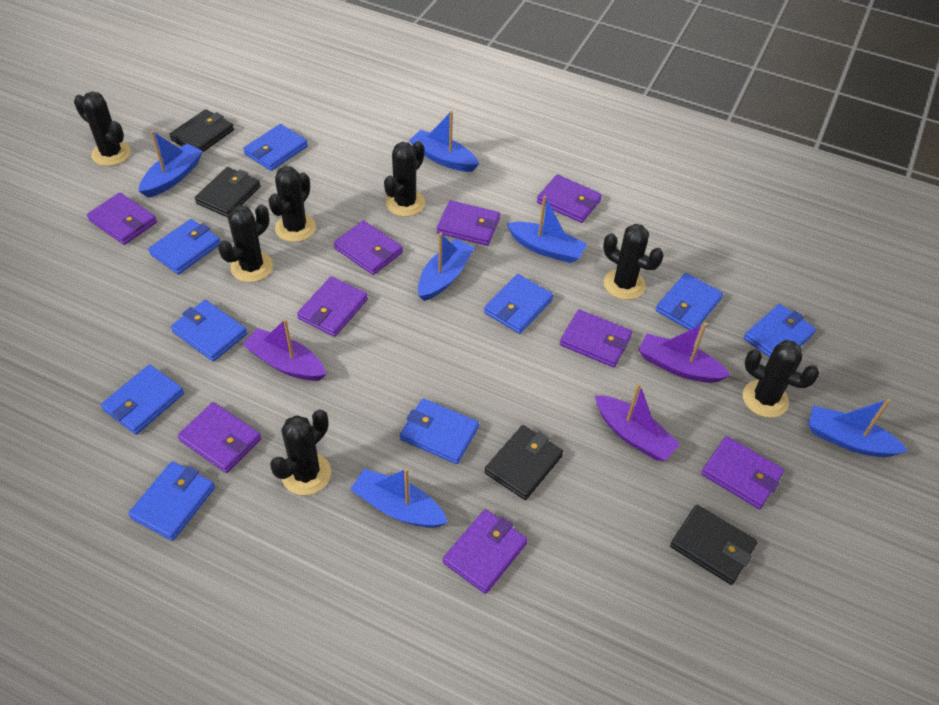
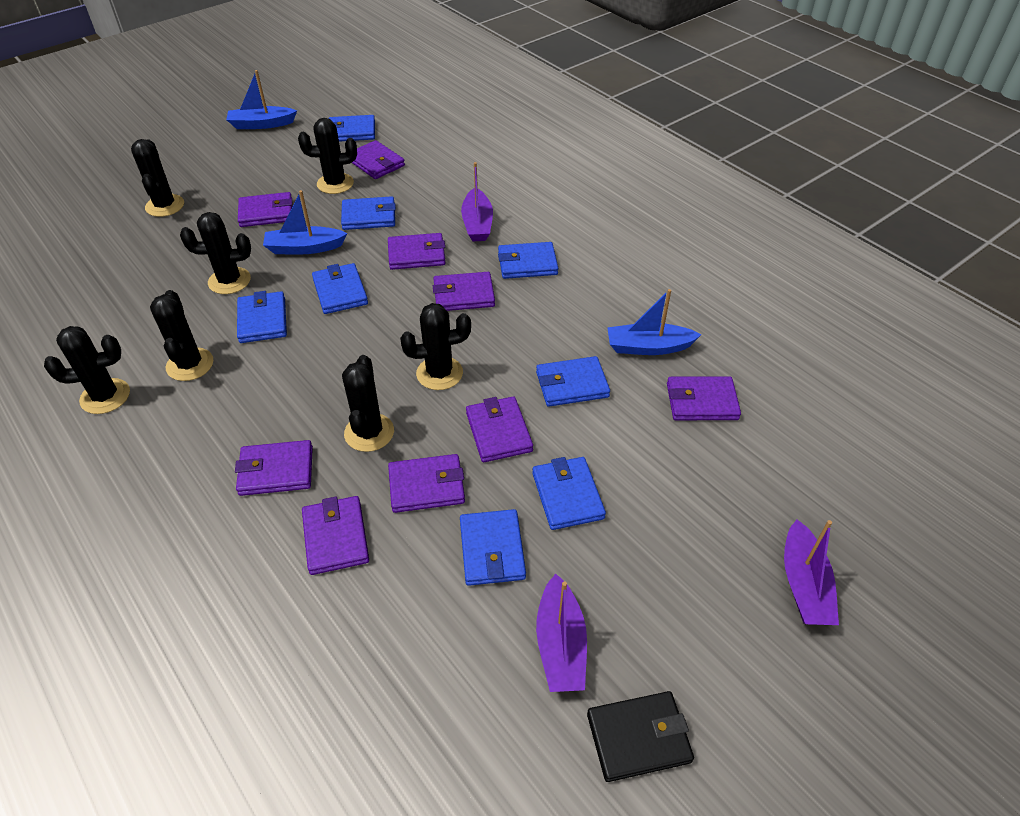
black wallet: [169,109,234,153] [195,167,261,217] [485,425,563,500] [670,505,758,585] = 4 -> [587,691,694,782] = 1
blue boat: [139,130,203,198] [350,468,448,528] [409,111,479,172] [418,232,475,301] [506,196,587,263] [808,399,908,457] = 6 -> [226,70,297,129] [263,190,347,254] [607,289,702,355] = 3
blue wallet: [101,365,184,435] [128,461,215,541] [148,219,220,274] [171,300,247,361] [243,124,308,171] [400,398,479,464] [484,274,553,334] [656,273,723,330] [744,304,816,358] = 9 -> [237,291,287,343] [312,263,368,314] [328,115,375,142] [341,196,396,230] [460,509,526,586] [498,242,558,279] [532,457,606,530] [536,356,610,407] = 8

